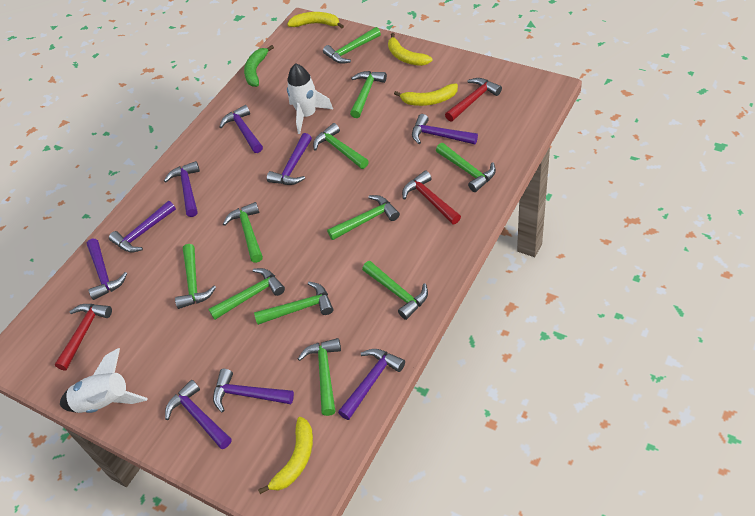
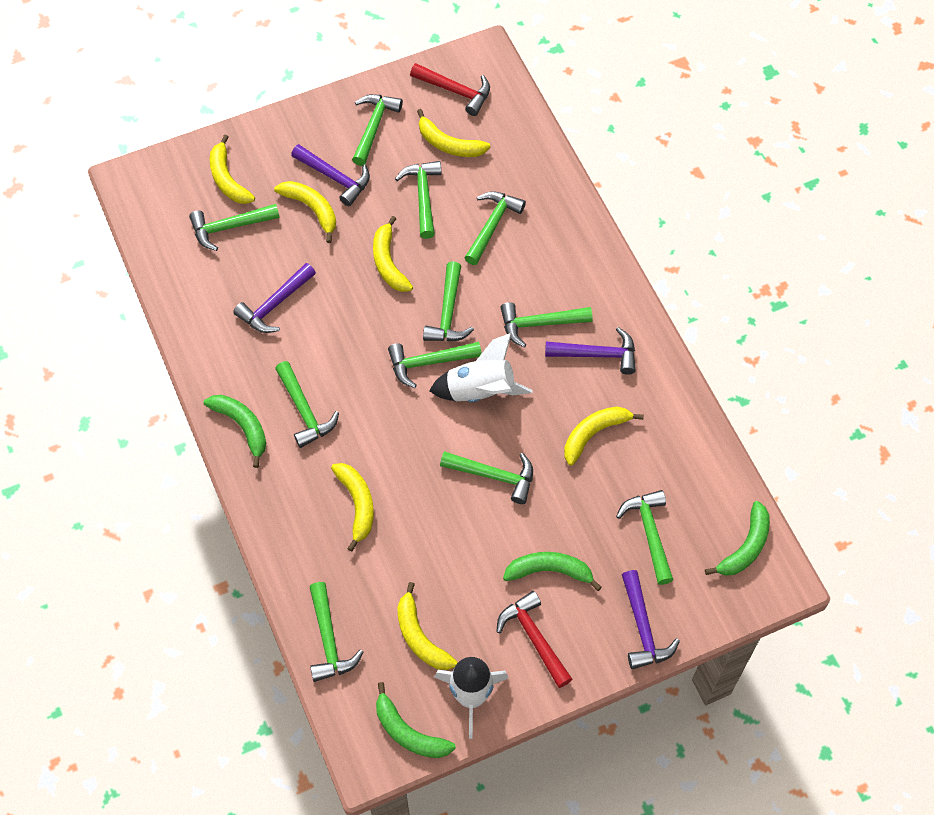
green banana: [244,45,274,87] = 1 -> [204,395,266,468] [376,682,456,758] [503,552,602,591] [705,501,770,576] = 4
purple hammer: [87,239,127,300] [109,201,176,253] [164,161,200,217] [165,380,232,449] [213,369,294,412] [219,105,263,153] [267,133,312,185] [338,349,405,420] [412,114,478,144] = 9 -> [233,263,316,333] [291,144,370,206] [545,327,636,375] [622,570,680,669] = 4
red hammer: [55,304,112,371] [402,170,461,224] [445,78,502,122] = 3 -> [410,63,490,116] [496,591,572,688] = 2
yellow banana: [258,417,313,494] [287,12,344,28] [388,33,432,66] [394,83,458,106] = 4 -> [210,135,255,204] [274,181,336,243] [331,463,374,552] [373,216,413,292] [397,582,457,670] [417,109,490,157] [564,406,644,466] = 7

